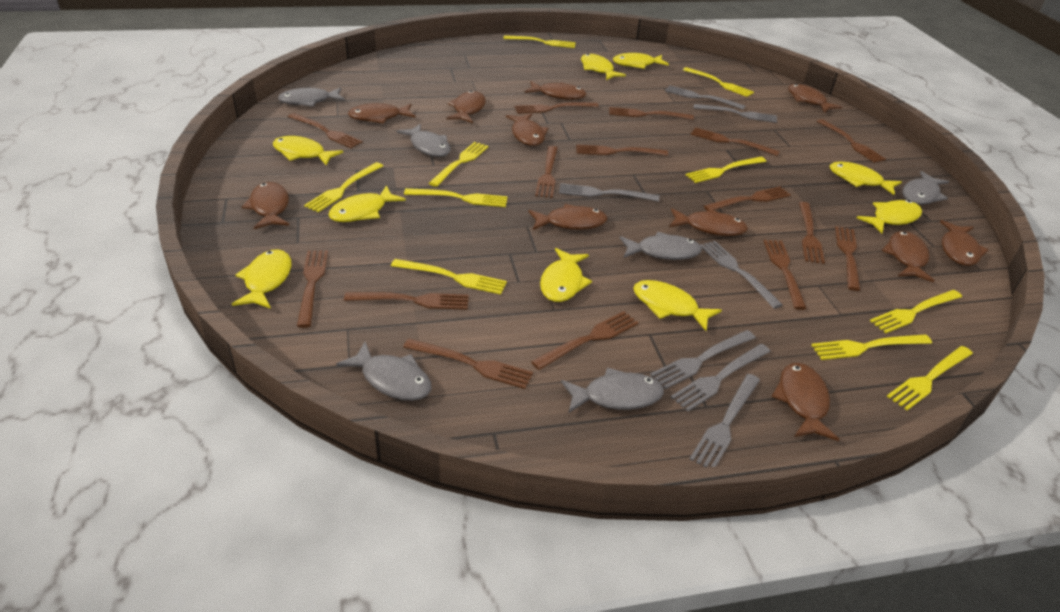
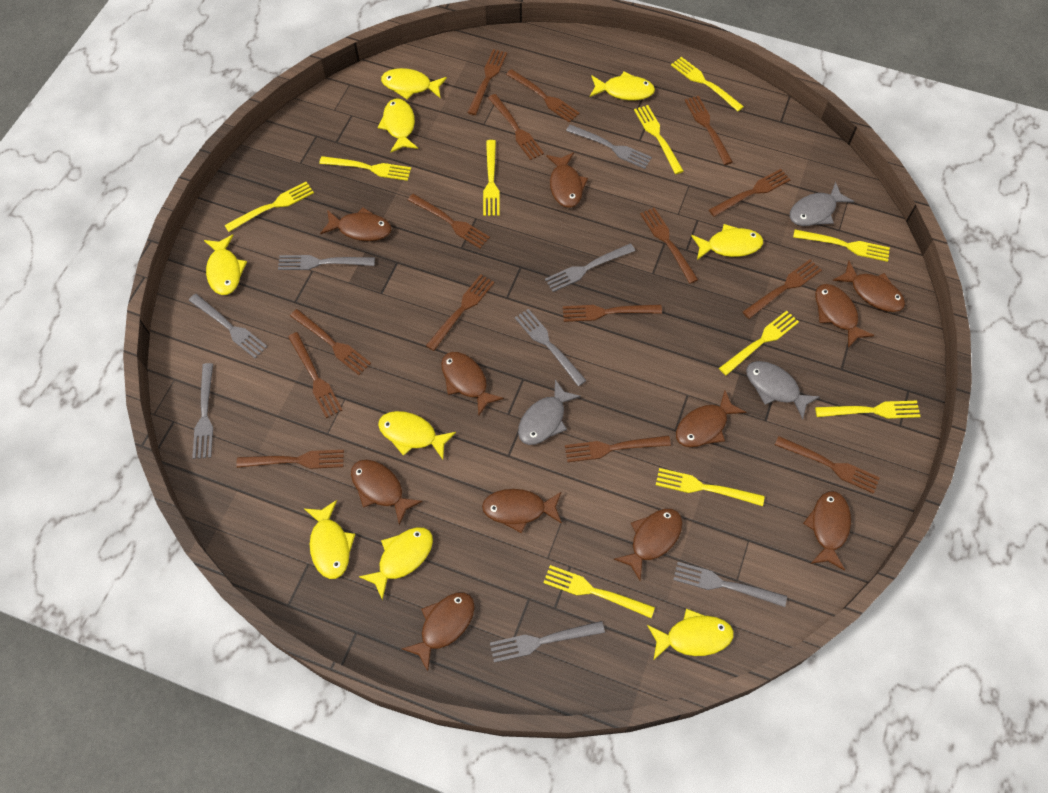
grey fish: [278,87,345,107] [336,342,431,401] [397,124,451,157] [561,368,664,413] [620,232,702,260] [902,171,949,205] = 6 -> [518,380,581,445] [746,361,820,419] [790,182,854,226] = 3
grey fork: [559,183,659,202] [650,330,756,389] [665,86,745,110] [671,344,771,412] [690,374,760,467] [693,104,777,123] [700,241,783,309] = 7 -> [189,294,268,358] [192,363,213,459] [278,255,375,270] [490,621,605,663] [515,309,587,386] [545,243,635,292] [566,124,652,169] [673,562,787,607] = 8

